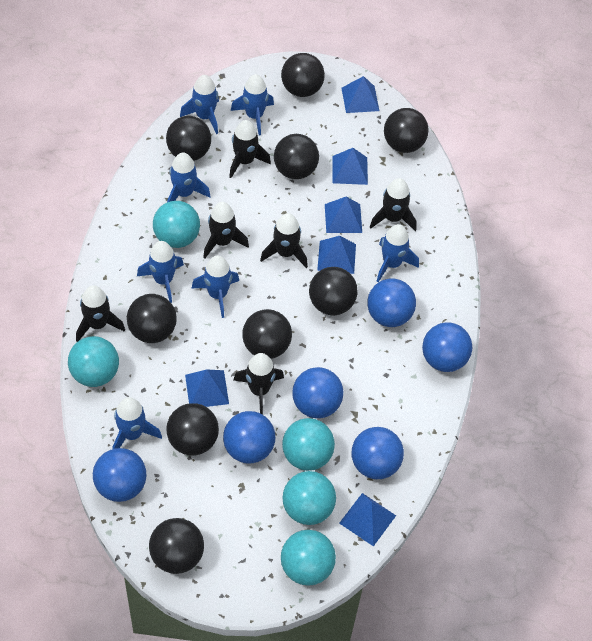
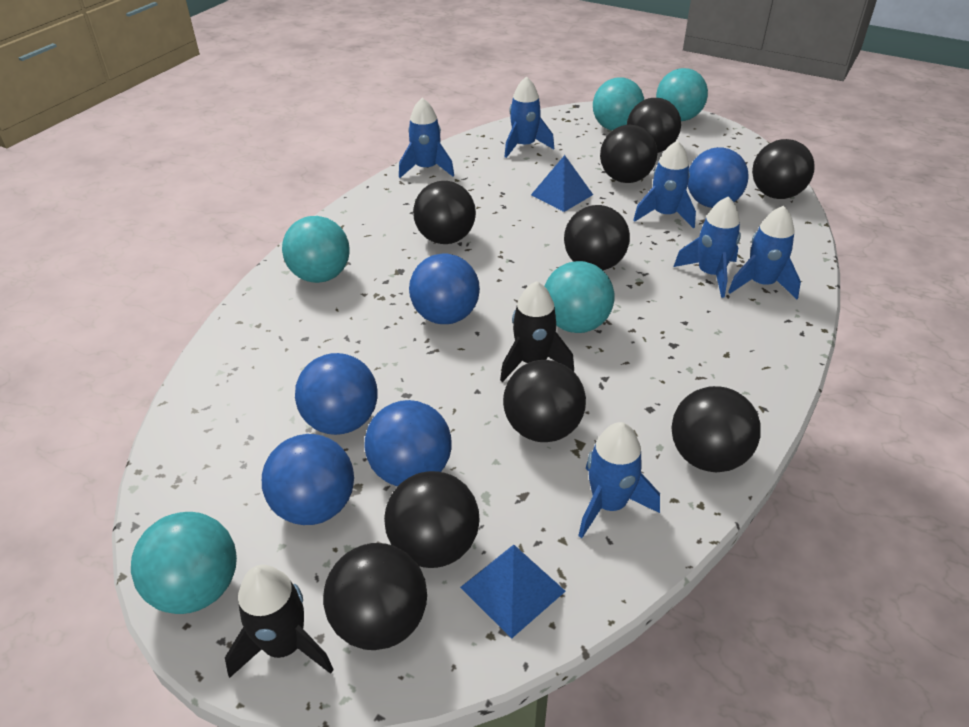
black rocket: [76,285,125,342] [203,202,249,259] [229,120,271,178] [234,353,284,415] [260,213,308,268] [370,178,417,231] = 6 -> [225,565,334,678] [500,281,574,382] = 2
blue ball: [93,448,147,502] [223,411,275,464] [292,367,344,418] [352,427,404,479] [367,279,416,327] [422,322,472,372] = 6 -> [262,434,354,525] [295,353,378,435] [364,400,452,486] [409,253,480,324] [688,147,749,208] = 5
blue pyramid: [185,370,229,407] [317,236,356,274] [325,197,362,233] [333,148,368,185] [339,493,396,547] [342,76,379,113] = 6 -> [460,545,566,639] [531,155,593,212] = 2
blue rocket: [113,397,162,449] [137,241,184,303] [167,153,211,202] [180,75,219,134] [192,255,239,318] [231,74,274,135] [377,224,419,282] = 7 -> [399,98,454,178] [504,76,554,158] [578,422,660,538] [633,140,696,229] [673,196,741,298] [728,206,801,299] = 6

